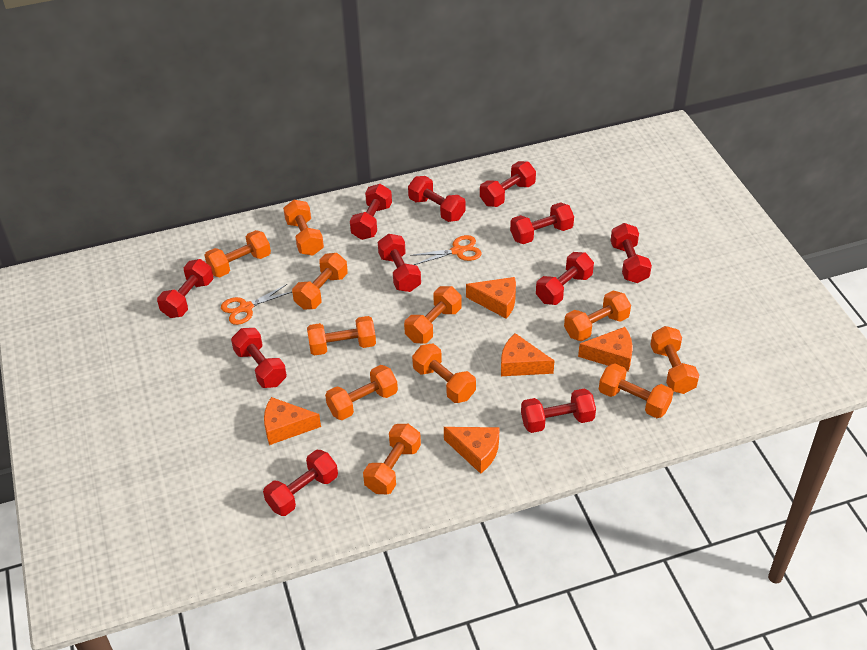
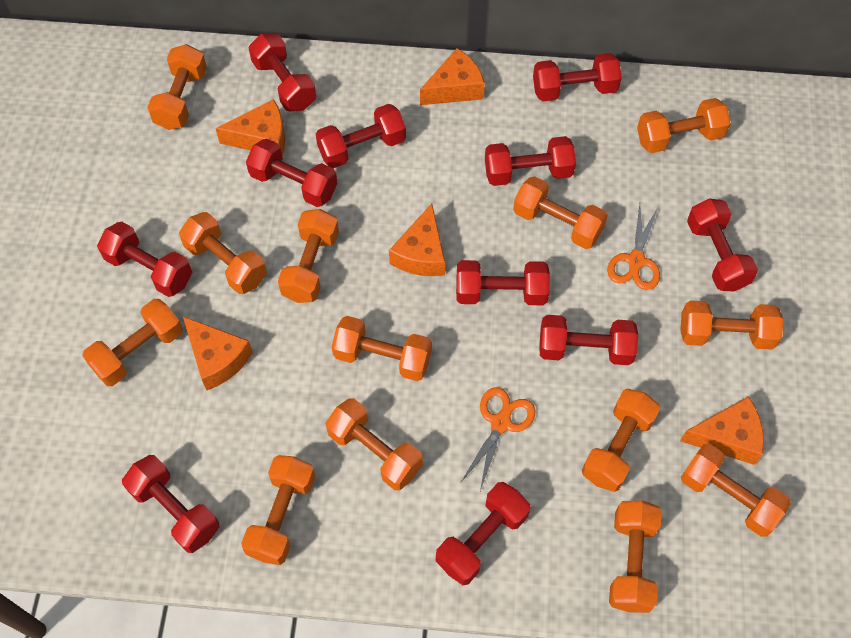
orange dumbbell: [204,230,271,277] [283,200,324,255] [292,253,348,310] [307,316,376,356] [325,365,398,420] [363,424,421,494] [404,286,462,344] [412,344,476,403] [564,291,631,341] [599,363,673,418] [650,326,699,394] = 11 -> [82,299,183,386] [147,44,207,130] [179,212,267,294] [241,455,315,565] [278,209,339,303] [325,398,423,490] [332,316,432,381] [513,176,608,249] [582,389,660,492] [609,501,662,613] [637,98,731,153] [680,300,783,350] [681,444,791,537] = 13

